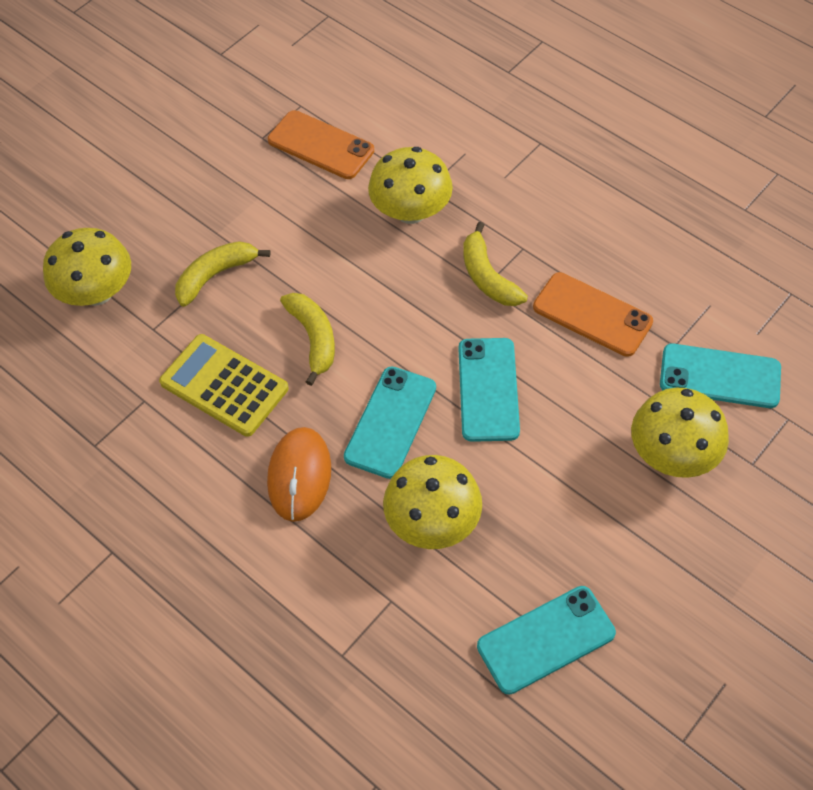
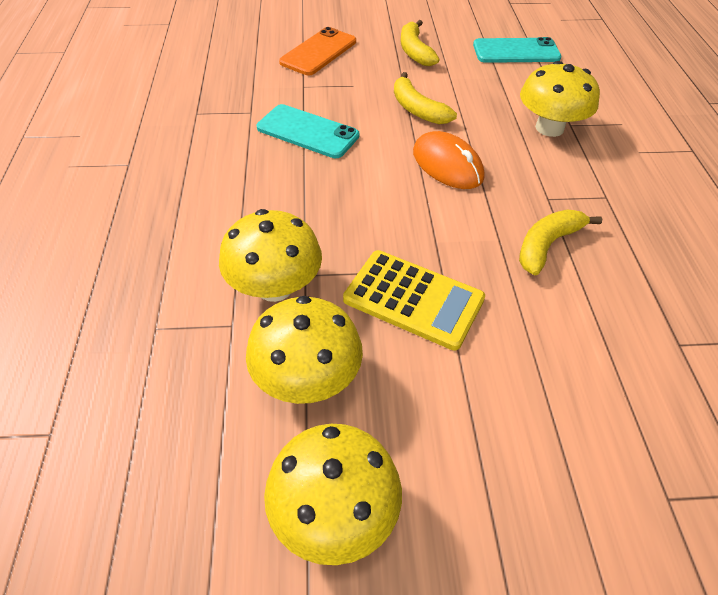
orange phone: [268,110,374,179] [533,272,653,357] = 2 -> [279,27,356,75] = 1
turquoise phone: [344,366,436,479] [458,338,520,442] [477,586,616,695] [660,344,781,408] = 4 -> [257,104,359,158] [473,37,561,63] = 2

